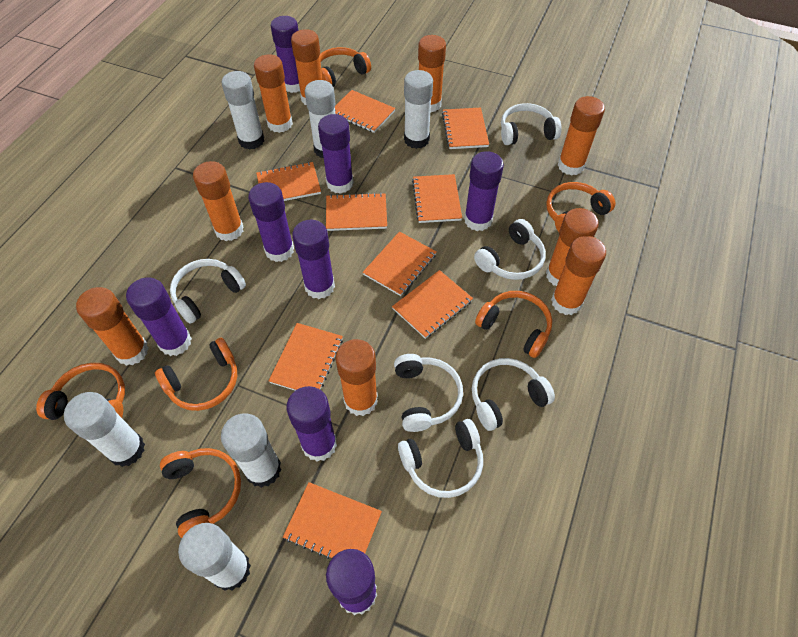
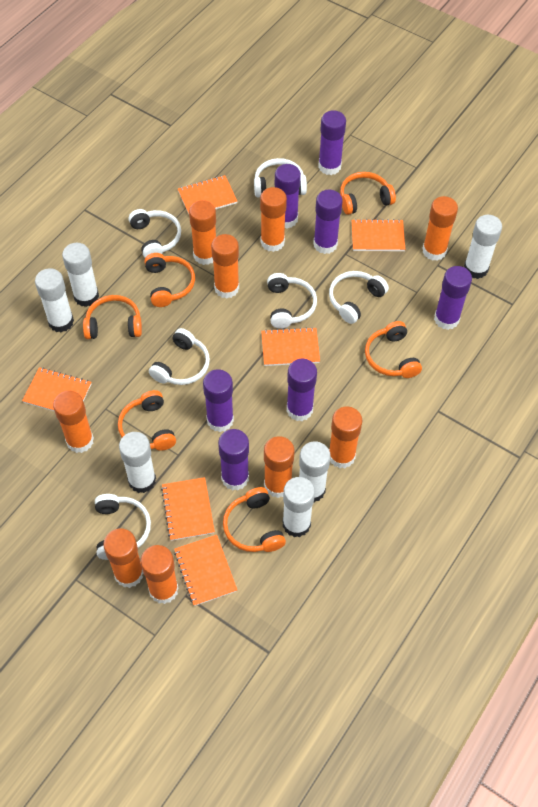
orange notebook: [256,162,321,201] [269,323,343,391] [283,482,382,559] [326,193,387,231] [335,90,395,133] [363,232,437,296] [392,270,473,339] [412,174,462,223] [442,107,489,149] = 9 -> [22,367,92,411] [161,477,215,541] [174,535,237,606] [178,175,237,214] [261,327,320,366] [352,219,405,251] = 6
purple glue stick: [126,278,192,356] [248,182,294,262] [271,16,300,93] [286,386,337,462] [292,220,335,299] [318,114,354,194] [326,549,377,615] [464,151,504,231] = 8 -> [203,369,234,432] [218,429,249,491] [275,164,301,229] [287,359,317,421] [313,190,343,254] [318,110,346,175] [434,266,472,330] = 7

